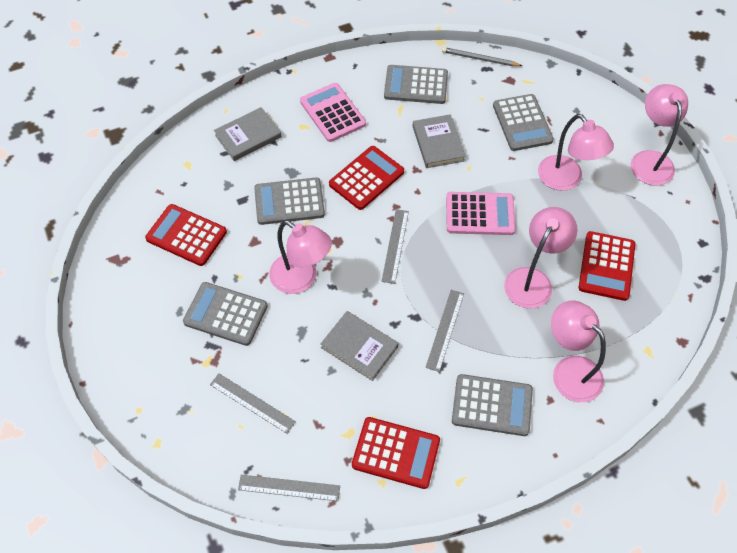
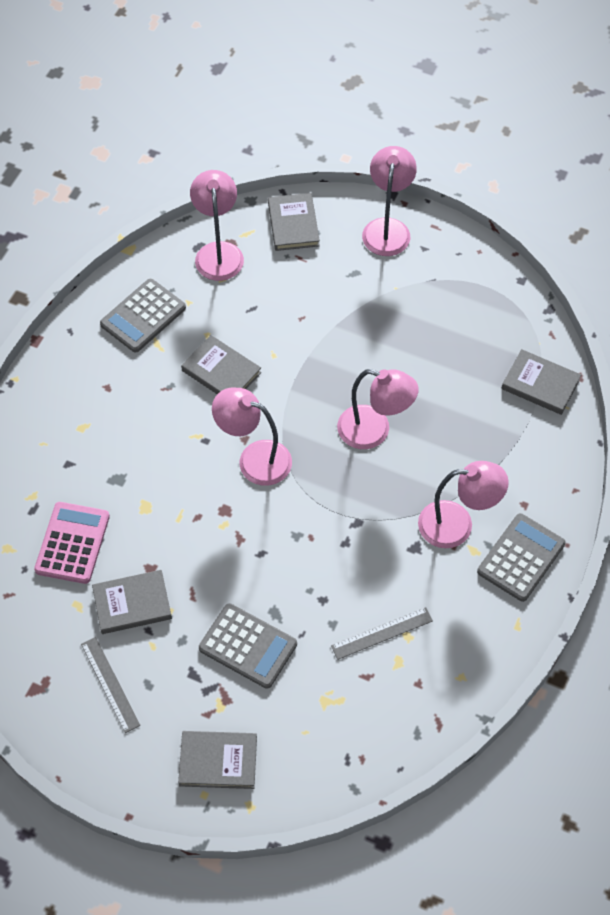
grey book: [214,107,281,161] [321,311,398,381] [413,114,466,168] = 3 -> [92,570,172,634] [178,731,257,789] [181,335,261,394] [268,193,320,251] [501,349,581,415] = 5
grey calculator: [183,282,267,346] [254,177,325,225] [384,65,448,104] [452,374,533,436] [493,94,554,151] = 5 -> [100,279,186,352] [199,603,297,689] [477,513,566,602] = 3
grey pencil: [442,47,522,66] = 1 -> none = 0
grey ruler: [210,373,296,434] [238,475,340,501] [381,209,409,284] [426,290,464,372] = 4 -> [81,637,140,733] [331,607,433,660] = 2
pink calculator: [300,83,366,142] [446,192,516,235] = 2 -> [34,502,110,584] = 1
red calculator: [145,204,227,266] [329,146,404,210] [352,417,440,489] [579,231,635,301] = 4 -> none = 0

